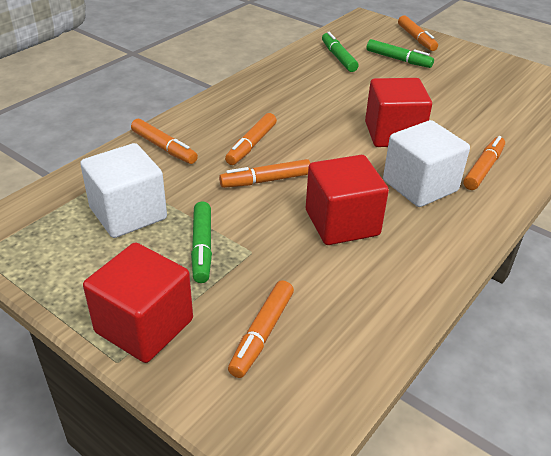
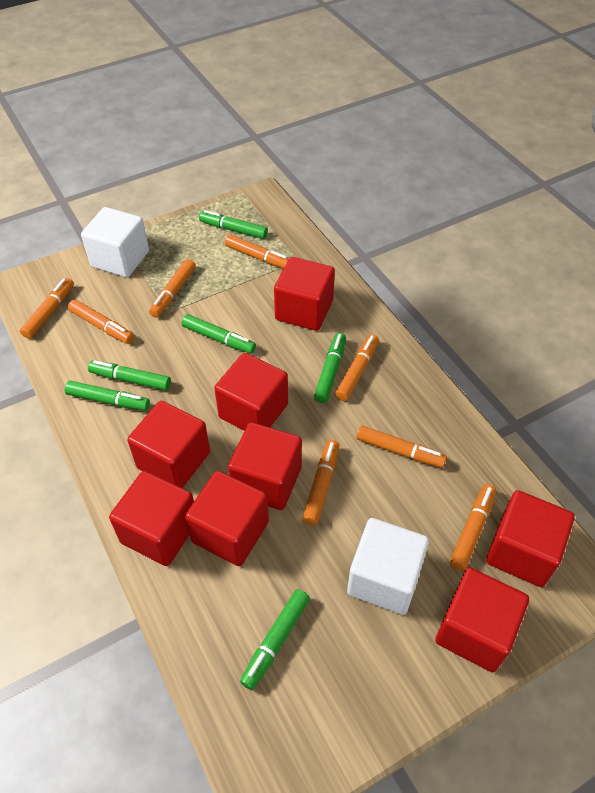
green marker: [191,202,212,283] [322,32,359,72] [367,39,434,68] = 3 -> [65,381,150,411] [88,360,171,391] [181,314,256,354] [199,210,268,239] [240,589,310,690] [314,333,346,403] = 6
orange marker: [131,119,198,164] [219,159,310,188] [225,113,277,165] [228,280,294,378] [398,15,438,51] [463,136,505,190] = 6 -> [20,278,74,339] [68,299,134,344] [149,259,196,318] [225,234,289,269] [302,440,339,525] [335,334,379,401] [356,425,447,468] [450,484,496,571] = 8
red cube: [83,242,193,363] [306,155,389,245] [365,78,432,147] = 3 -> [109,471,194,566] [127,401,210,488] [185,471,269,566] [214,353,288,431] [228,422,302,510] [274,257,335,331] [435,568,529,672] [486,490,575,587] = 8

